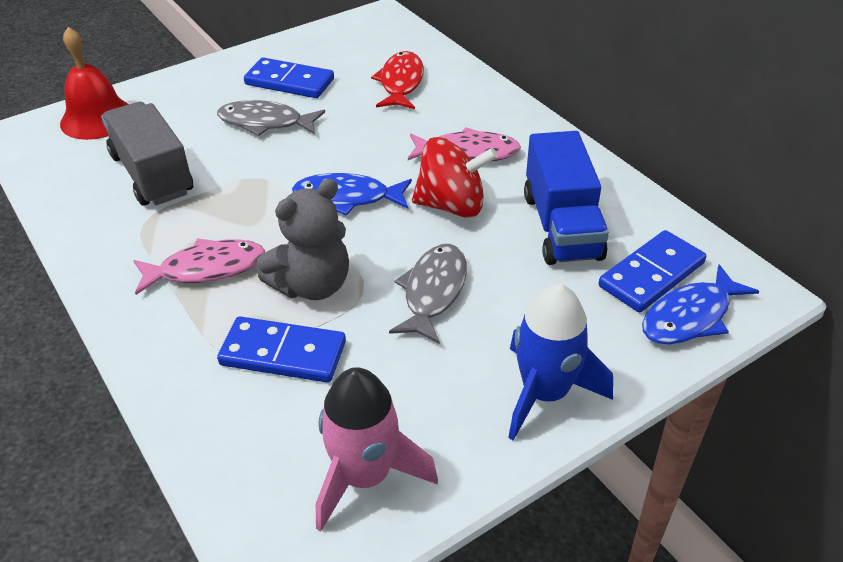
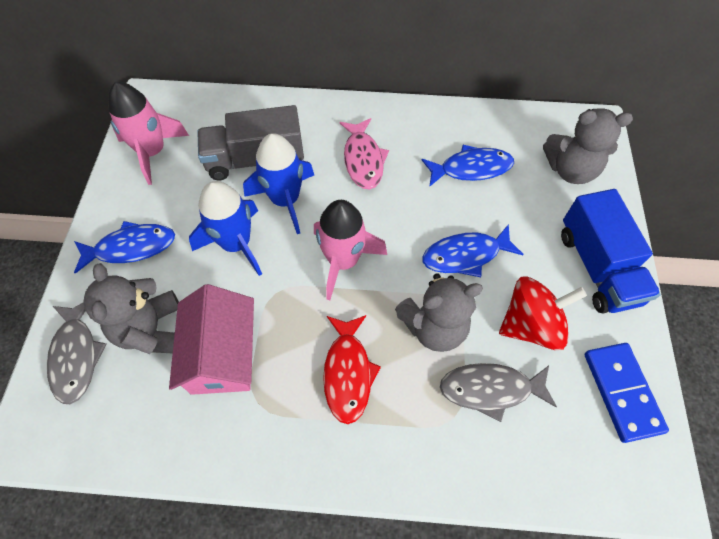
blue domino: [217,316,346,383] [244,57,334,98] [598,230,706,312] = 3 -> [584,343,669,443] = 1
blue fish: [292,173,412,215] [642,264,759,344] = 2 -> [74,221,175,274] [422,145,514,187] [422,224,524,277] = 3
blue rocket: [508,284,613,441] = 1 -> [189,181,262,276] [243,133,314,234] = 2
grey teddy bear: [257,179,349,300] = 1 -> [84,263,179,354] [395,273,483,352] [543,108,633,184] = 3
pink fish: [133,239,265,295] [408,127,521,161] = 2 -> [339,118,389,189] = 1
pink house: none = 0 -> [169,284,254,395] = 1
pink rocket: [316,367,438,532] = 1 -> [108,82,189,185] [314,200,387,300] = 2
red bell: [60,27,129,140] = 1 -> none = 0

